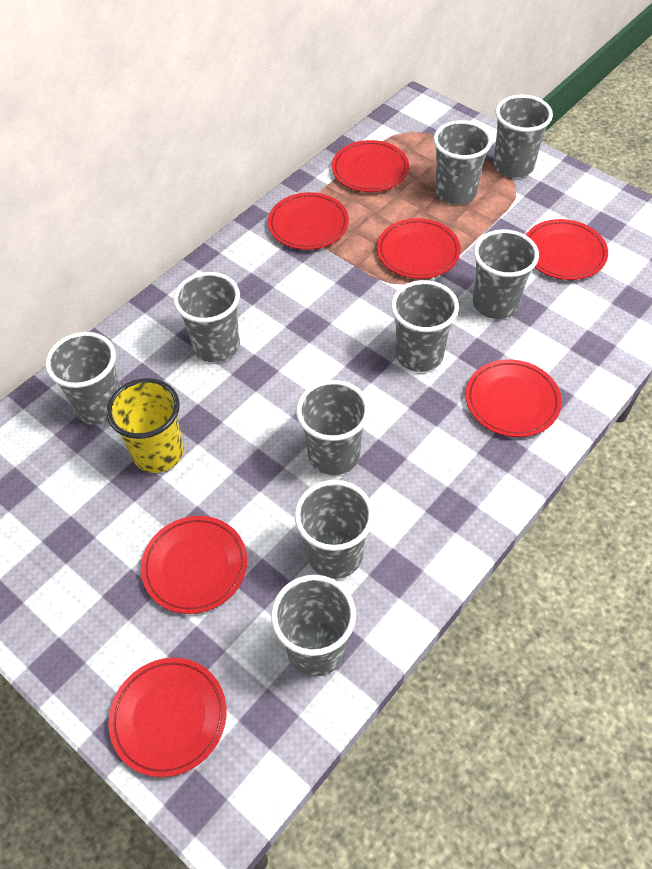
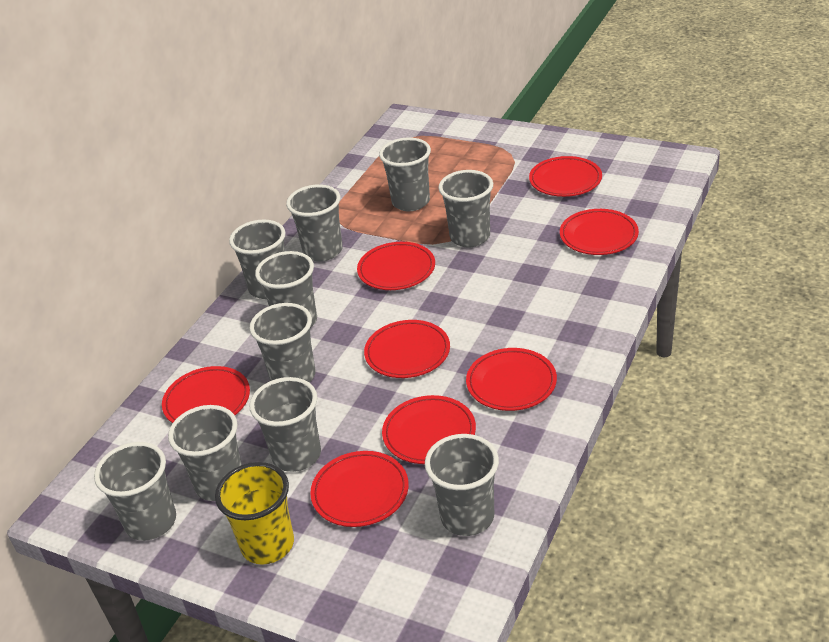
grey cup: [45,332,120,425] [173,272,240,362] [271,575,356,676] [294,480,374,579] [296,380,370,475] [391,280,459,372] [433,120,492,205] [473,229,539,319] [493,94,553,178] = 9 -> [94,442,176,541] [168,405,242,501] [229,219,286,299] [249,303,316,383] [249,377,321,472] [255,251,317,328] [286,184,343,262] [379,138,431,211] [425,434,499,536] [438,170,493,248] = 10
red plate: [108,658,226,777] [141,516,247,614] [268,192,349,250] [332,140,409,192] [377,218,461,279] [466,359,562,437] [526,219,608,280] = 7 -> [162,366,250,423] [310,451,409,527] [357,242,435,290] [364,320,450,378] [382,395,476,464] [466,348,557,411] [529,156,602,197] [560,209,639,255] = 8

